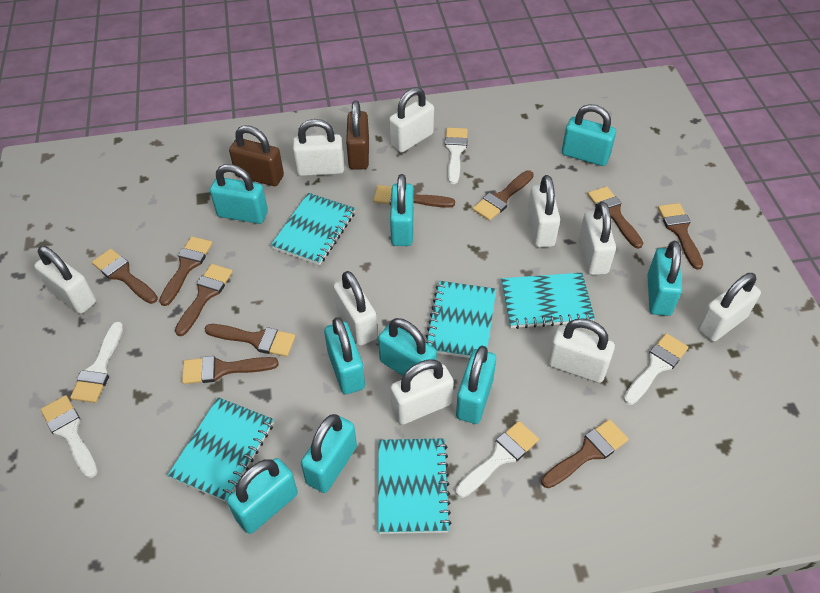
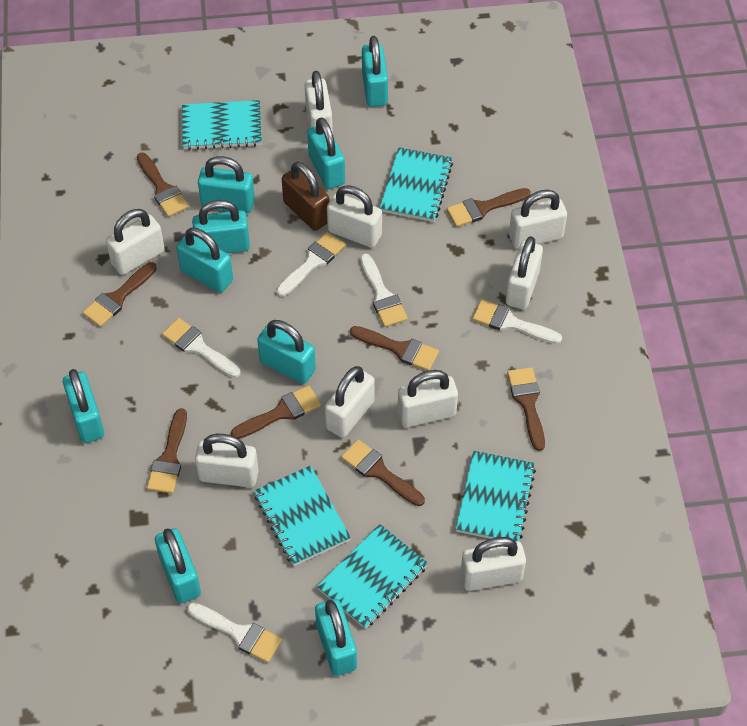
brown brush: [92,249,158,304] [159,236,213,306] [175,264,233,336] [182,356,278,384] [204,324,296,357] [373,185,455,208] [473,170,534,221] [541,419,629,488] [588,186,643,249] [658,203,703,270] = 10 -> [82,262,157,327] [137,153,189,217] [147,408,187,494] [231,385,321,439] [341,439,425,506] [350,326,439,371] [447,188,531,227] [507,367,545,451] = 8
brown padlock: [229,125,284,186] [346,101,369,170] = 2 -> [282,162,329,231] = 1

